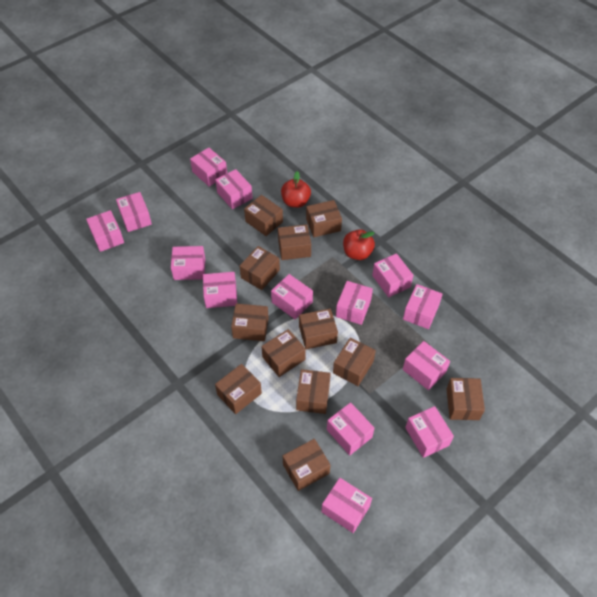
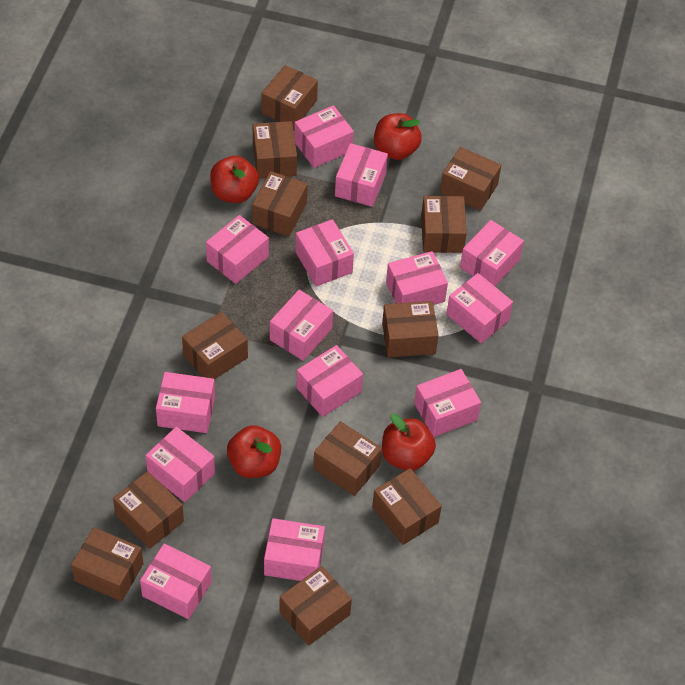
red apple: [281,171,311,208] [343,229,375,260] = 2 -> [210,156,259,203] [227,425,281,478] [374,113,422,160] [382,414,436,471] = 4

